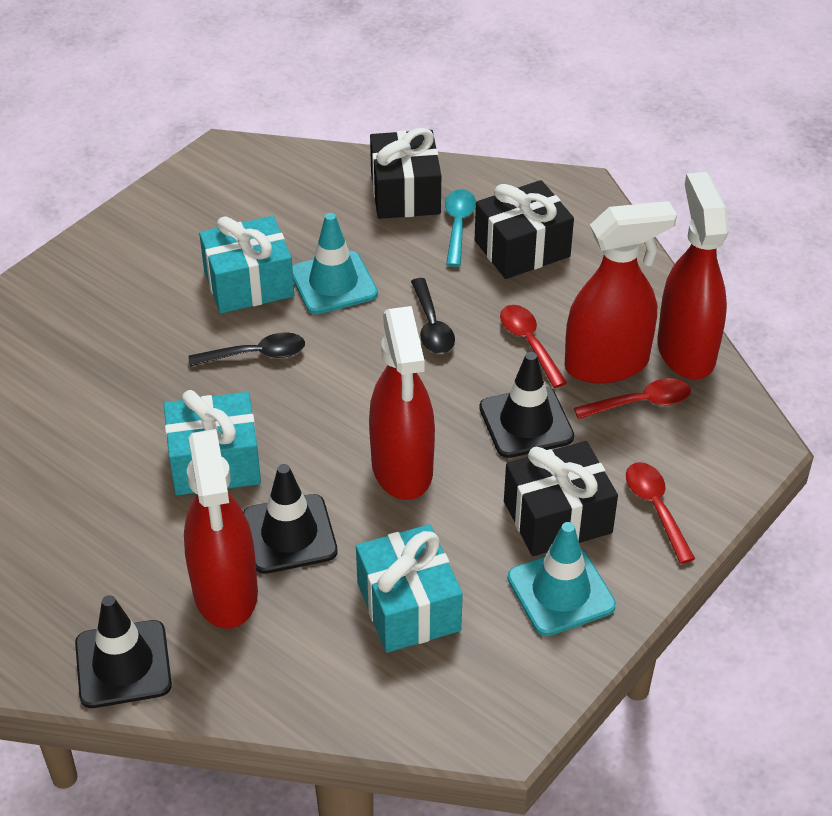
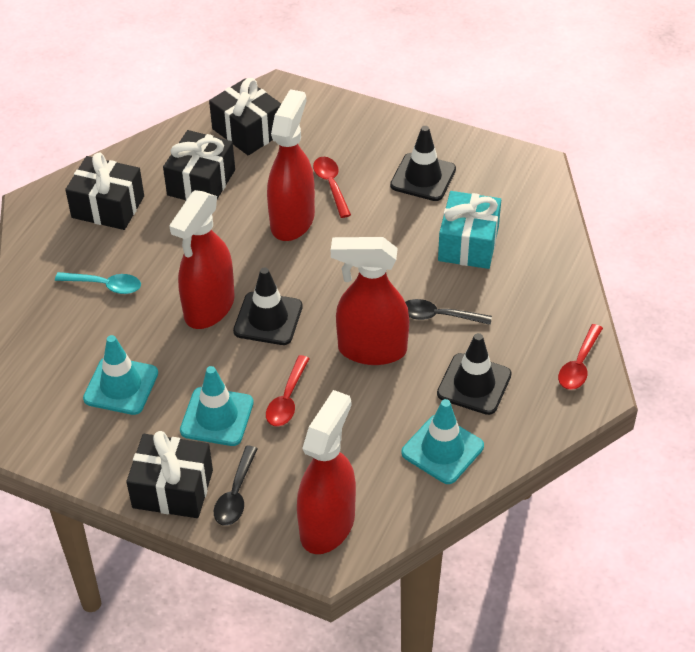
black gift: [370,128,441,219] [475,180,574,279] [504,441,618,556] = 3 -> [65,152,144,230] [126,431,213,518] [163,130,235,200] [209,78,281,155] = 4
turquoise gift: [164,390,261,495] [199,216,294,313] [356,524,463,653] = 3 -> [438,191,501,269] = 1
turquoise traffic cone: [292,213,378,314] [507,522,616,636] = 2 -> [83,335,158,415] [180,366,254,446] [401,399,484,484] = 3

